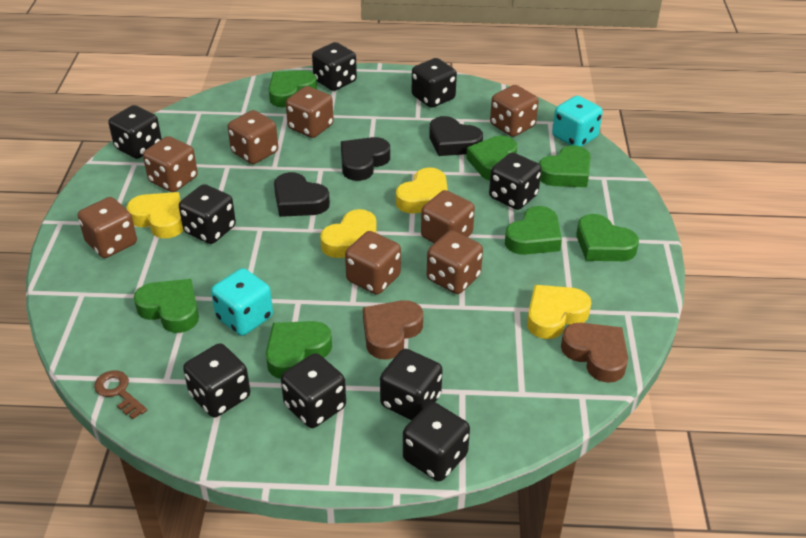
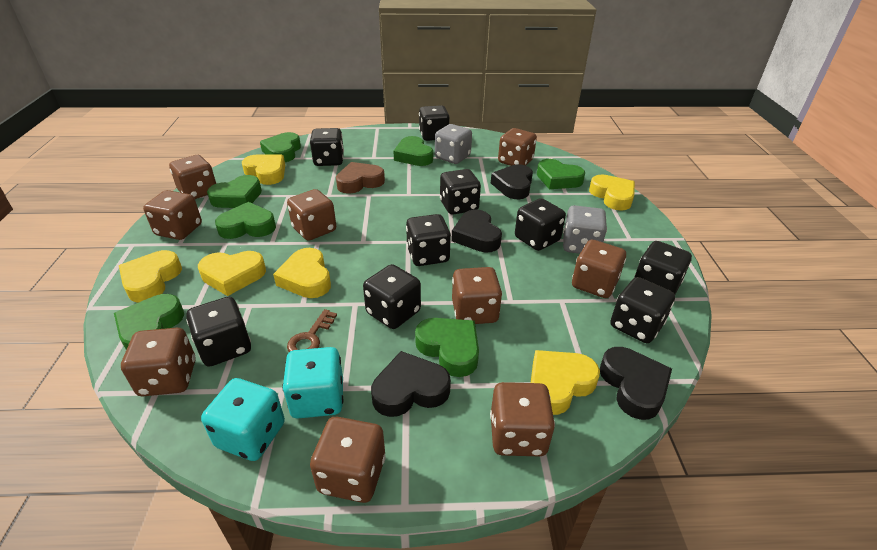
black heart: [274,172,330,217] [341,137,390,181] [429,116,483,156] = 3 -> [371,351,451,417] [451,209,502,253] [491,164,533,199] [600,347,672,420] = 4
brown dice: [78,197,137,258] [143,136,198,192] [228,110,278,164] [286,86,334,138] [345,231,401,295] [421,190,475,243] [427,230,483,294] [490,85,539,137] = 8 -> [121,328,195,397] [143,190,202,240] [169,155,217,199] [287,189,336,241] [310,417,386,503] [452,267,502,324] [490,382,555,456] [498,128,537,166] [572,240,626,298] = 9
brown heart: [363,300,423,359] [561,323,628,383] = 2 -> [336,162,385,194] = 1
grey dice: none = 0 -> [435,124,472,164] [563,205,607,254] = 2
yellow heart: [126,192,183,238] [320,209,377,258] [396,168,448,213] [527,285,591,339] = 4 -> [119,250,182,302] [198,251,266,296] [242,155,285,185] [273,248,331,298] [531,350,600,415] [589,174,635,211] = 6

